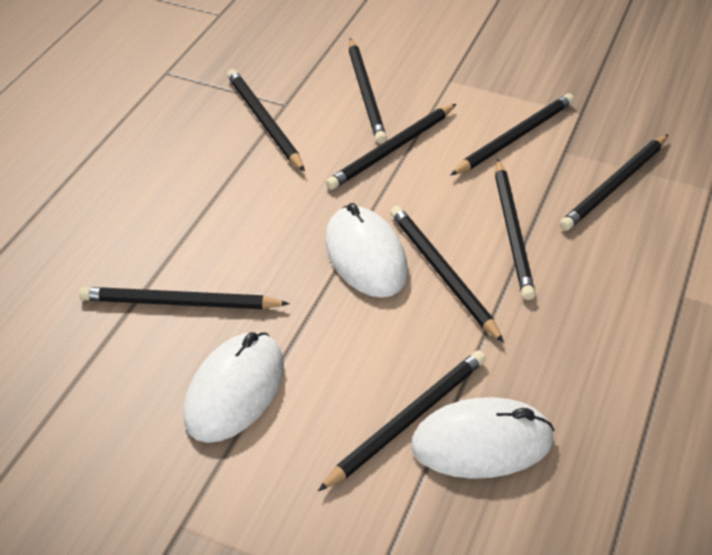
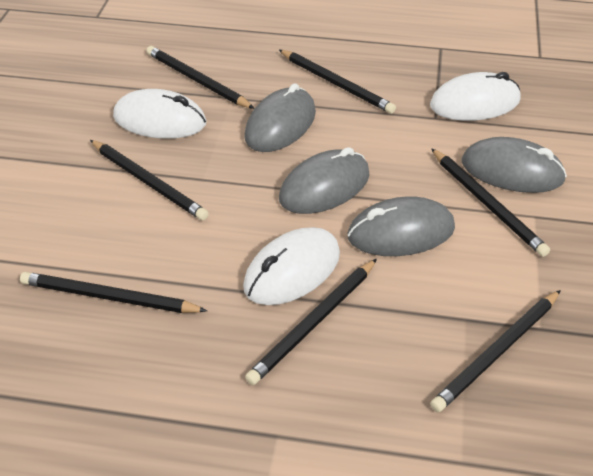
black pencil: [79,287,290,309] [227,69,305,172] [318,350,486,491] [326,104,456,190] [349,38,387,144] [390,205,504,343] [450,93,574,175] [495,159,535,300] [559,134,668,231] = 9 -> [20,272,207,313] [90,140,209,220] [147,46,255,109] [245,259,377,385] [279,50,396,114] [430,290,561,412] [431,148,550,257] = 7
grey mouse: none = 0 -> [245,83,316,152] [279,147,370,214] [347,196,455,256] [462,137,567,193] = 4

